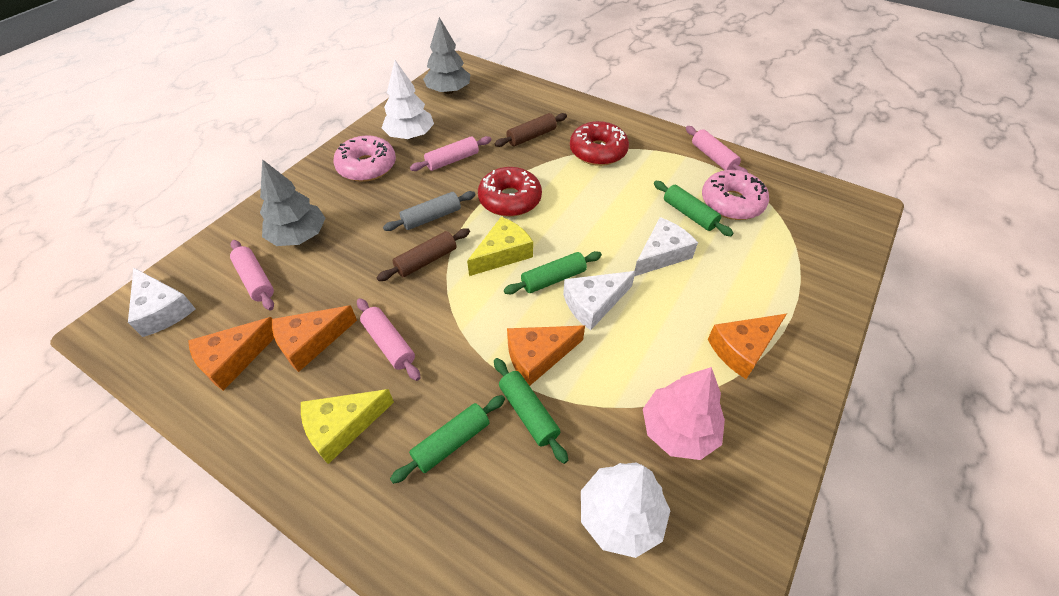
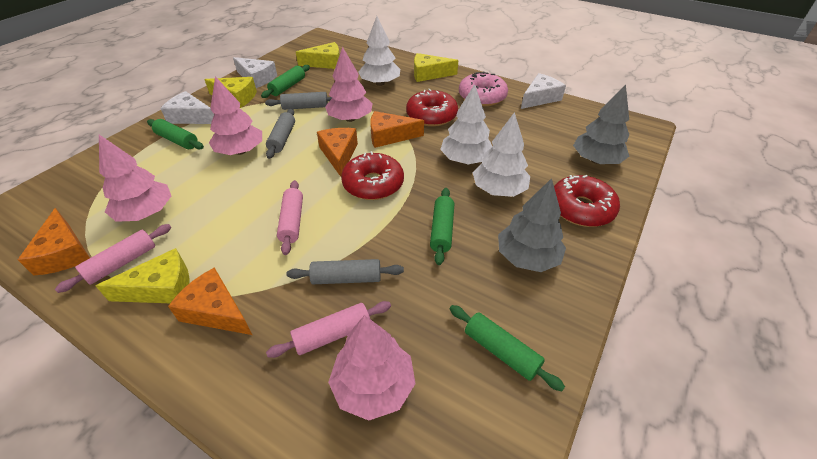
brown rolling pin: [377,228,470,281] [495,113,567,147] = 2 -> none = 0
grey rolling pin: [383,191,476,231] = 1 -> [265,92,332,110] [266,109,295,159] [287,259,404,284] = 3
pink donut: [333,135,396,182] [702,170,769,220] = 2 -> [459,71,508,106] = 1
pink rolling pin: [230,240,274,310] [357,298,420,381] [410,136,491,171] [686,126,748,172] = 4 -> [55,224,171,293] [266,301,391,358] [277,180,303,255] = 3
pink tree: [643,367,725,460] = 1 -> [99,135,171,222] [209,76,262,155] [325,47,373,122] [328,315,416,420] = 4
red donut: [478,167,542,217] [570,121,629,166] = 2 -> [341,151,404,200] [406,89,458,127] [554,175,620,227] = 3
white tree: [382,60,434,139] [581,462,671,558] = 2 -> [358,16,400,86] [440,84,492,164] [472,112,530,197] = 3
yellow cheese: [301,389,394,464] [467,217,533,276] = 2 -> [96,248,189,303] [204,77,257,108] [296,42,340,69] [414,53,458,82] = 4

